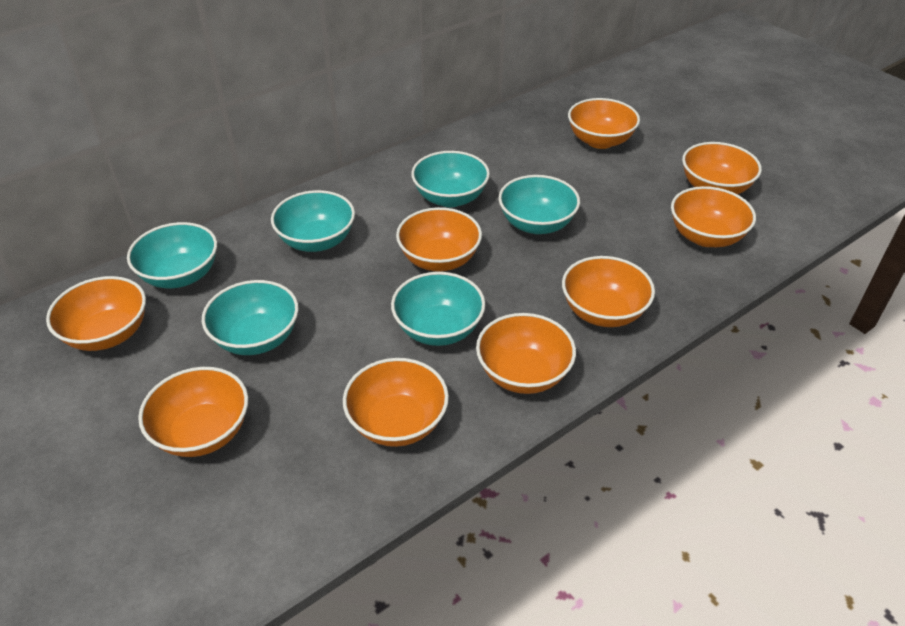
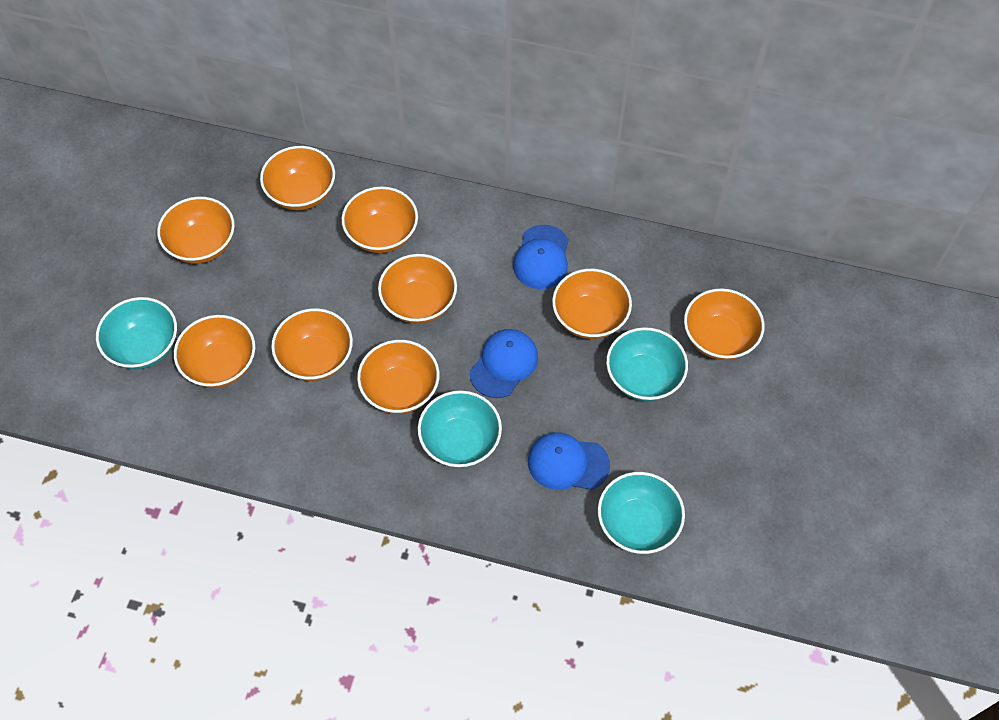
blue cap: none = 0 -> [470,329,538,398] [513,225,569,289] [528,433,610,490] = 3
turquoise bowl: [127,222,217,288] [202,280,299,355] [271,190,355,252] [391,272,485,346] [411,151,490,207] [499,175,580,234] = 6 -> [96,297,177,369] [418,391,502,468] [598,472,685,554] [606,327,688,401] = 4

